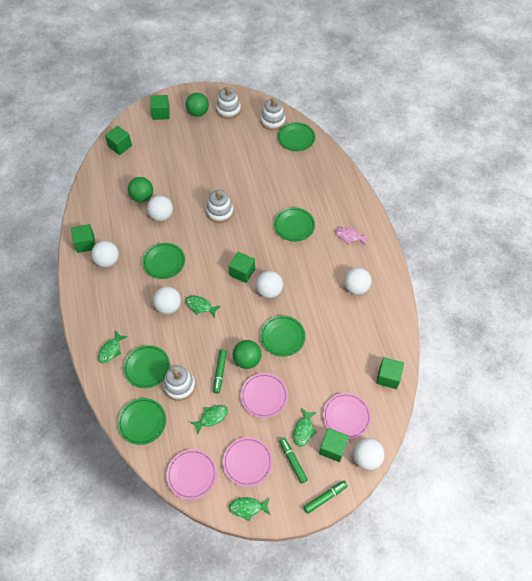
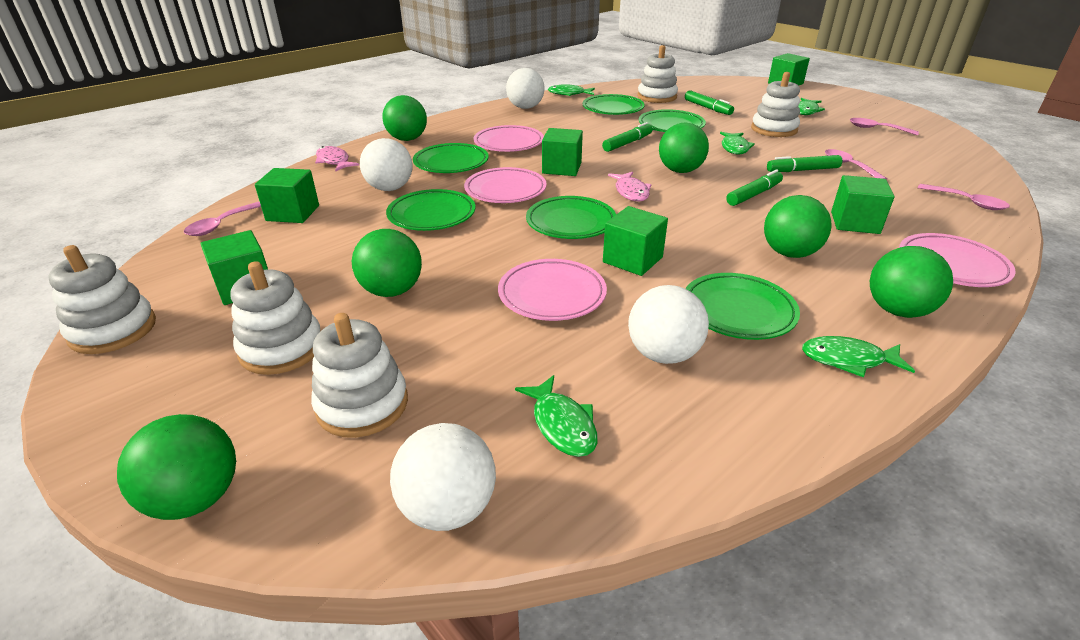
green ball: [128,177,153,202] [186,93,209,117] [233,340,261,369] = 3 -> [117,414,236,520] [352,229,422,297] [382,95,427,141] [659,123,709,173] [764,195,832,258] [870,246,953,318] = 6
green marker: [213,350,227,394] [279,438,308,483] [304,481,348,514] = 3 -> [602,122,653,152] [685,90,734,115] [726,170,783,206] [767,155,842,172] = 4
pink fish: [335,227,369,245] = 1 -> [315,146,359,172] [608,172,652,201] = 2
pink spoon: none = 0 -> [184,202,261,236] [825,149,887,180] [850,118,919,136] [917,184,1010,210] = 4
white ball: [91,241,119,267] [147,196,173,221] [153,287,181,314] [256,271,283,298] [344,268,372,295] [353,438,385,470] = 6 -> [360,138,412,191] [390,423,496,531] [506,68,545,109] [628,285,709,364] = 4
white stacking toy: [163,365,195,401] [206,190,234,223] [216,87,241,119] [261,98,286,131] = 4 -> [48,245,156,354] [230,261,321,375] [311,313,408,438] [637,45,678,103] [751,72,800,137] = 5

